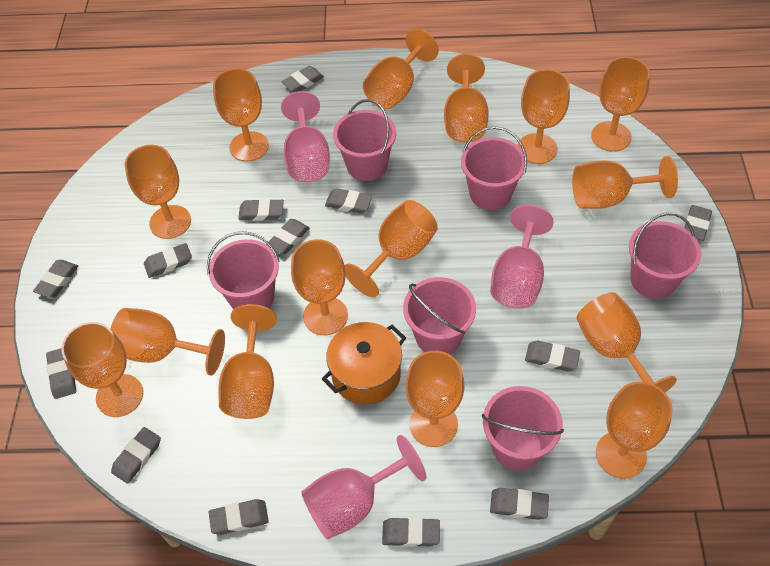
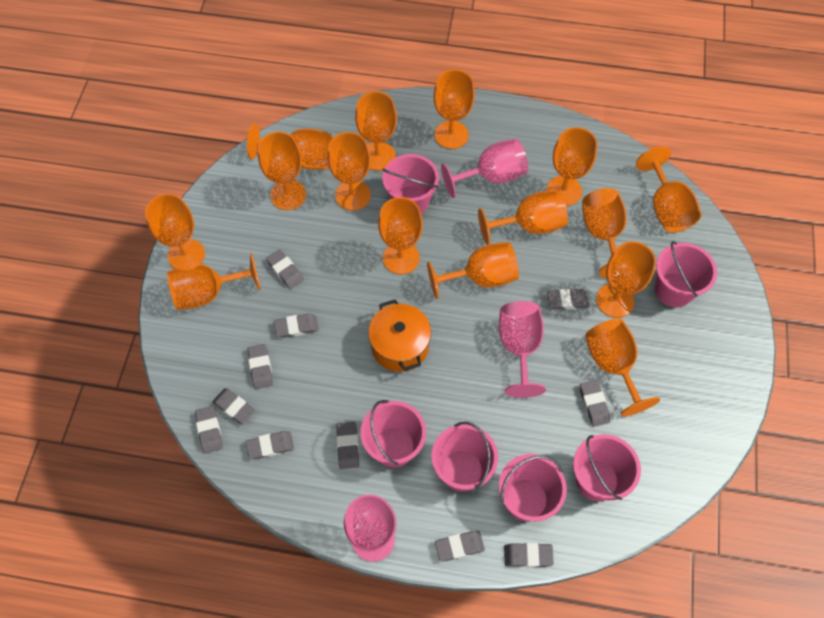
grey eraser: [33,260,78,298] [46,348,76,399] [111,427,161,484] [144,243,192,278] [209,499,269,535] [238,199,284,221] [266,219,310,254] [281,66,324,92] [325,188,372,214] [382,517,440,547] [490,488,549,520] [525,341,580,371] [685,205,712,241] = 13 -> [195,406,223,454] [212,388,255,425] [246,431,294,459] [248,344,273,389] [266,249,304,289] [274,313,319,338] [336,422,359,469] [435,531,485,561] [504,543,554,567] [547,289,589,310] [580,380,611,427] = 11

